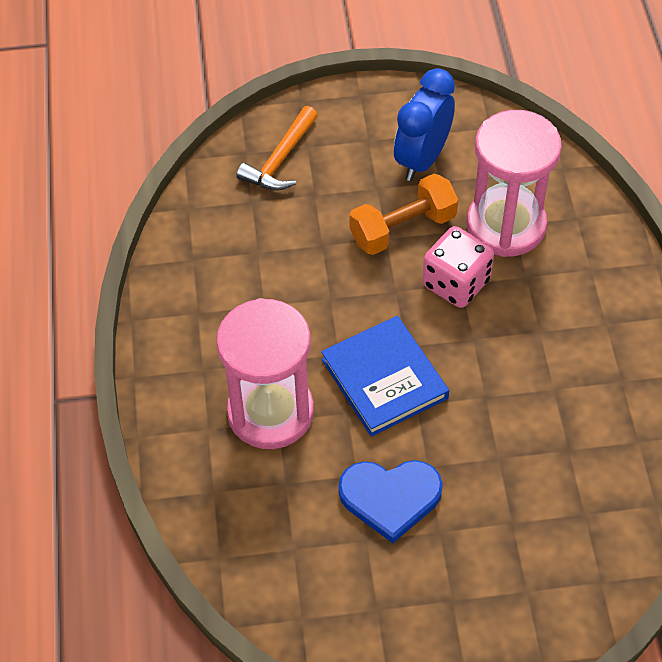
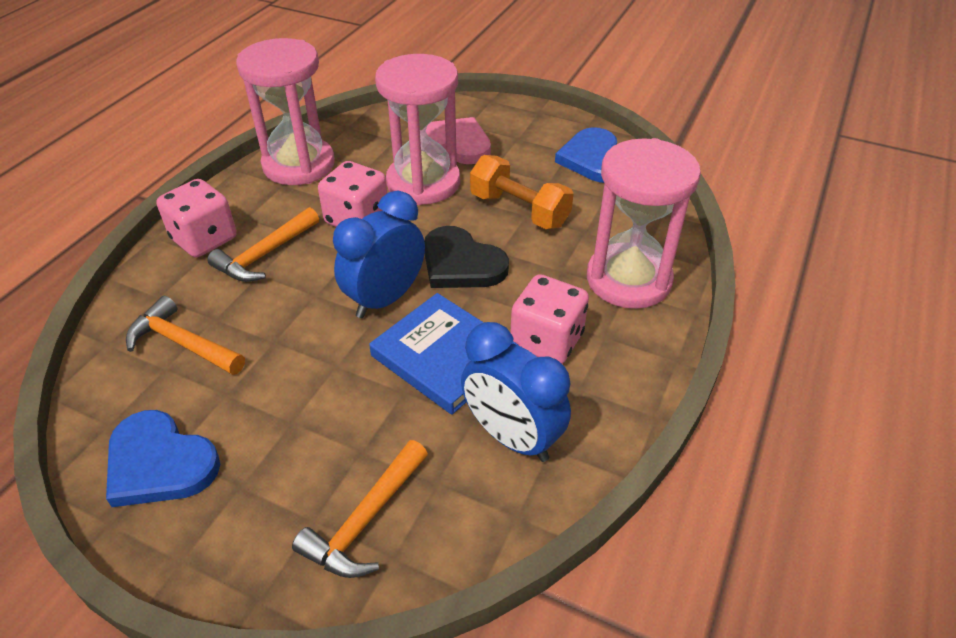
black heart: none = 0 -> [424,226,509,288] = 1
blue clock: [394,68,455,181] = 1 -> [333,191,425,318] [461,322,571,462] = 2
blue heart: [338,460,443,543] = 1 -> [106,410,220,507] [555,127,617,183] = 2
orange hammer: [237,106,318,191] = 1 -> [126,296,245,375] [208,207,319,282] [292,440,428,578] = 3
pink dice: [422,226,494,308] = 1 -> [156,179,237,258] [318,161,387,227] [510,274,589,364] = 3
pink heart: none = 0 -> [425,117,491,164] = 1
pink hourglass: [216,298,314,449] [466,110,562,257] = 2 -> [236,38,335,185] [375,54,460,205] [587,138,701,309] = 3

